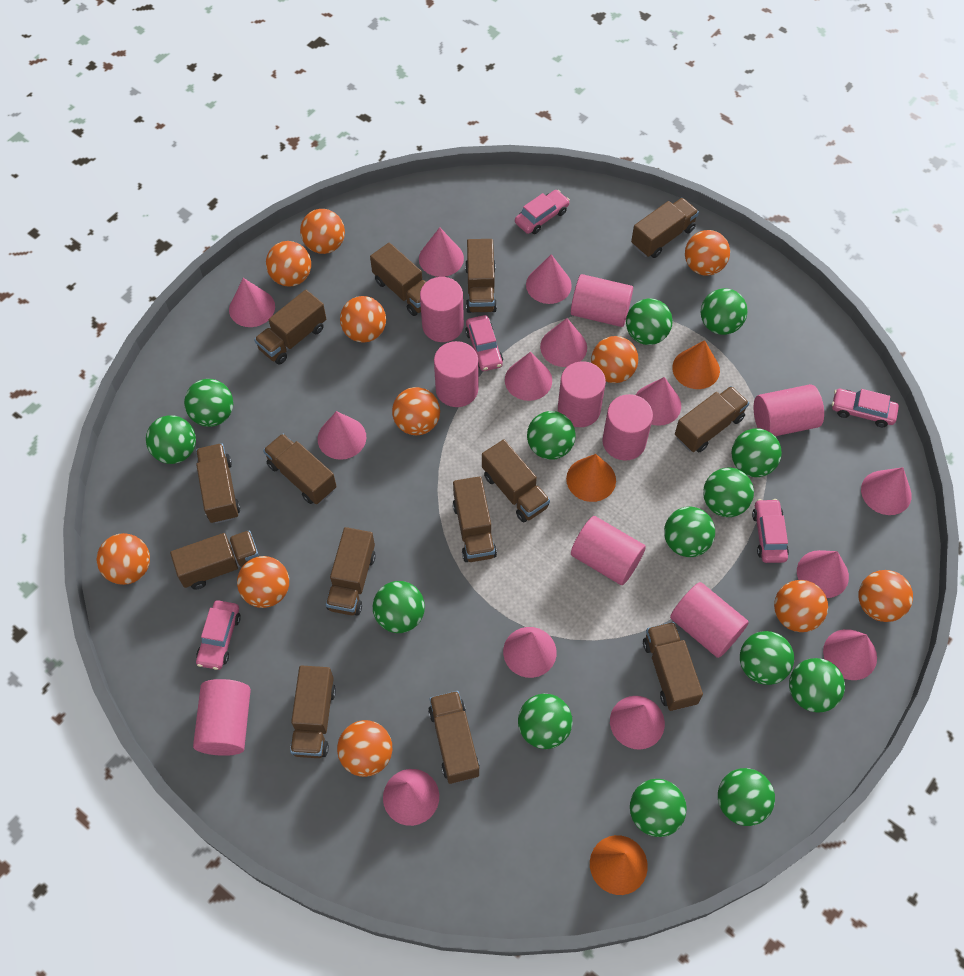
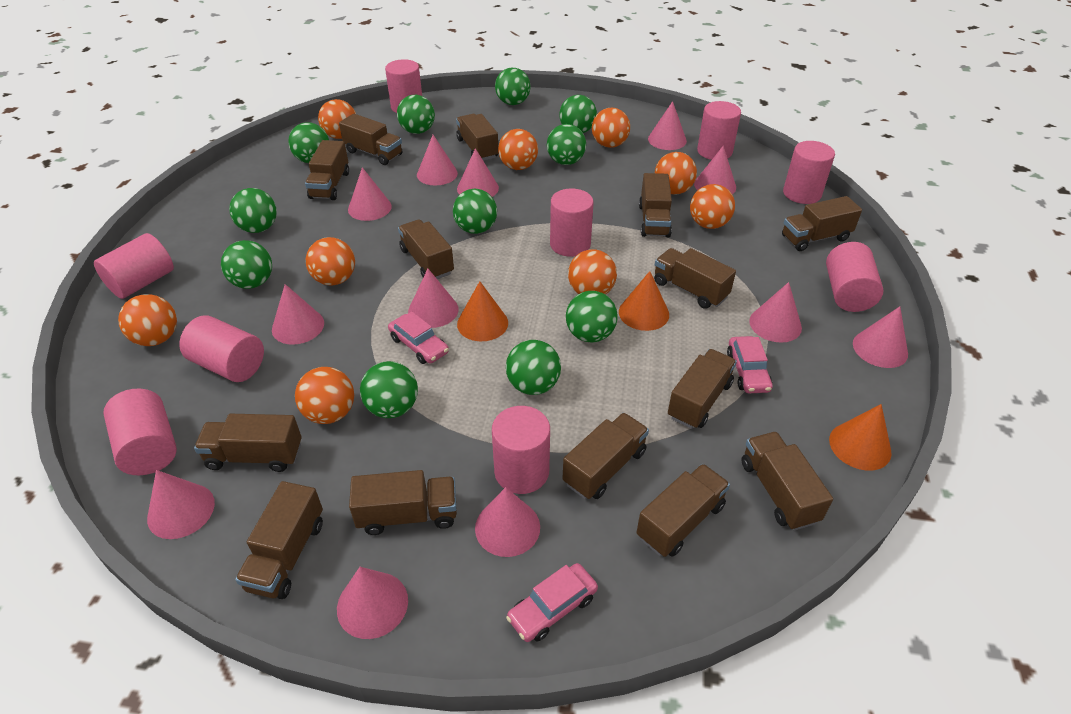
green ball: [146,415,196,464] [184,379,233,427] [373,581,425,633] [518,694,573,749] [527,411,576,460] [626,299,673,345] [630,779,687,837] [664,507,715,557] [701,288,748,335] [703,467,754,517] [718,768,775,826] [731,428,782,477] [740,631,794,685] [789,658,845,713] = 14 -> [221,240,272,289] [229,188,277,233] [288,122,329,163] [360,361,418,418] [397,95,435,134] [453,189,497,234] [495,68,531,105] [506,340,561,395] [547,124,586,165] [559,95,597,133] [566,291,618,342] = 11
orange ball: [97,533,150,585] [237,556,289,608] [266,241,311,287] [300,209,345,254] [337,720,392,777] [340,296,386,343] [392,387,440,435] [591,336,638,383] [685,230,730,275] [774,580,828,632] [858,570,913,622] = 11 -> [118,294,177,346] [295,367,354,424] [306,237,355,286] [318,99,356,139] [498,129,538,170] [568,249,617,294] [592,108,630,148] [655,152,697,195] [690,184,735,229] = 9
pink car: [196,600,241,670] [465,315,503,371] [515,190,570,234] [752,499,789,563] [832,389,899,427] = 5 -> [388,312,449,364] [506,563,598,642] [727,336,773,393] = 3
pink cone: [229,278,275,327] [317,411,366,460] [383,769,439,826] [419,227,464,277] [503,627,557,678] [505,352,552,401] [526,254,572,304] [540,318,587,367] [610,696,665,750] [636,377,681,426] [797,550,849,598] [823,629,877,680] [861,467,912,515] = 13 -> [147,470,215,539] [272,284,324,345] [337,567,408,639] [348,167,392,221] [408,269,459,328] [417,135,458,186] [457,148,499,197] [475,487,540,557] [648,101,687,150] [694,146,736,194] [749,282,802,343] [853,306,908,368] = 12

